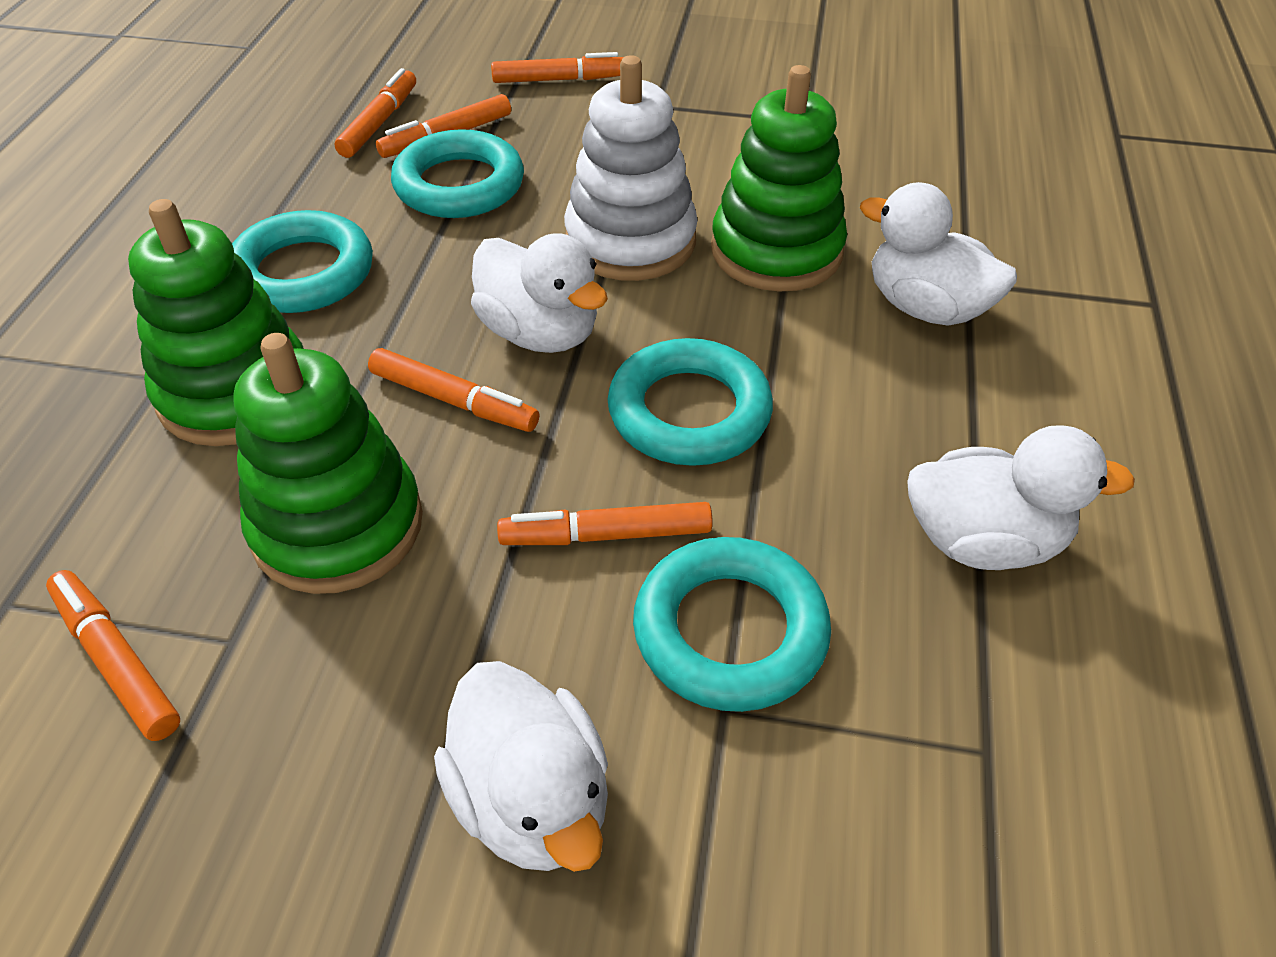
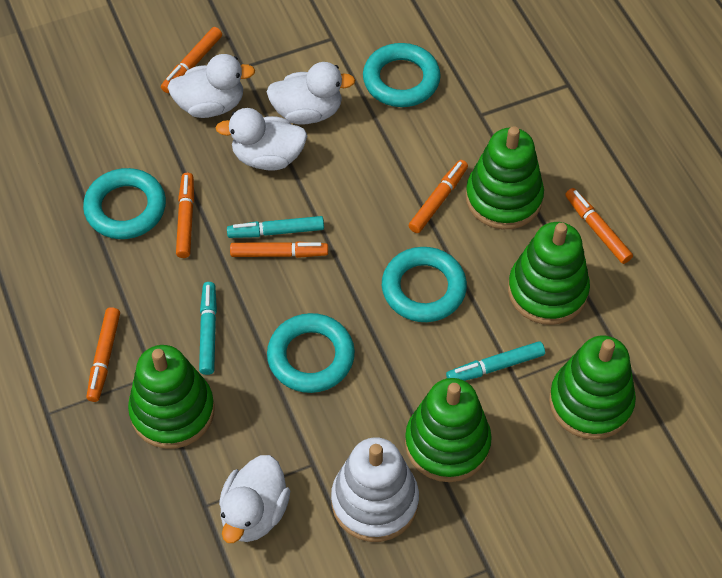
green stacking toy: [128,199,304,446] [233,333,423,594] [711,65,847,291] = 3 -> [128,345,215,449] [405,378,492,482] [466,126,544,229] [508,222,590,325] [549,336,636,440] = 5
turquoise marker: none = 0 -> [199,282,217,375] [227,216,324,238] [446,341,545,381] = 3

